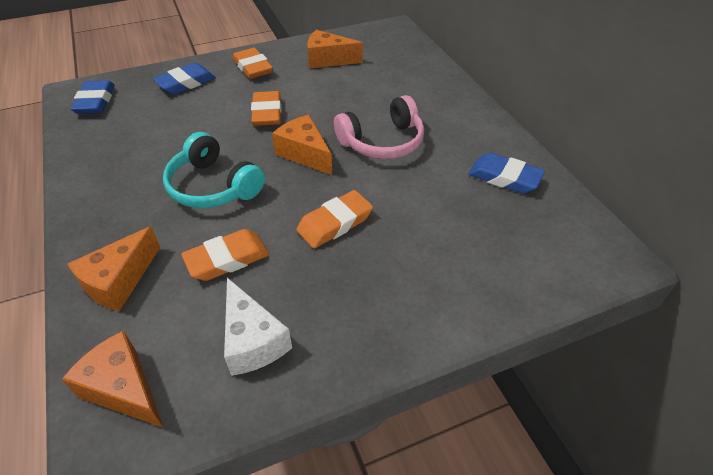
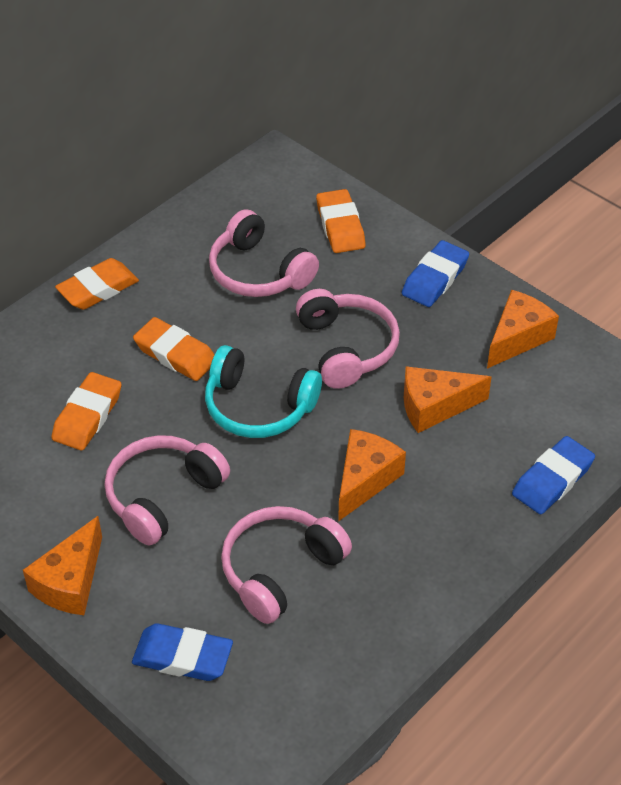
pink headphones: [334,95,424,159] = 1 -> [105,435,230,546] [209,209,319,297] [221,506,352,624] [296,289,400,389] = 4
white cheese: [224,278,292,376] = 1 -> none = 0

